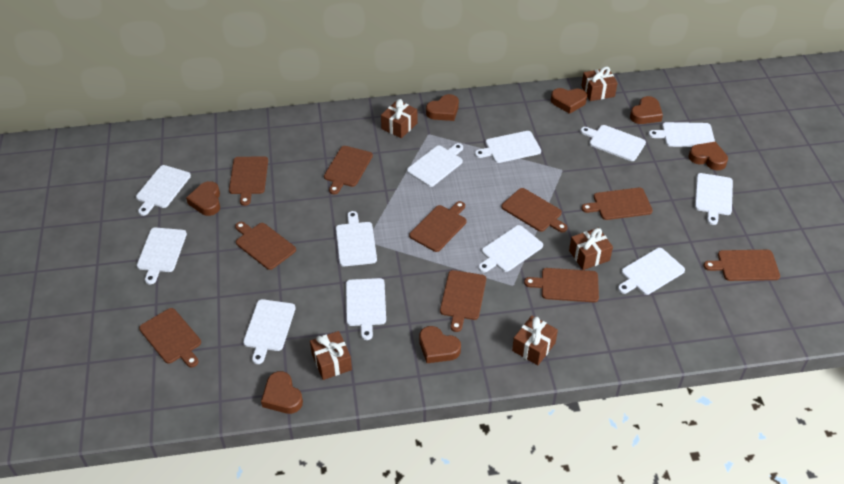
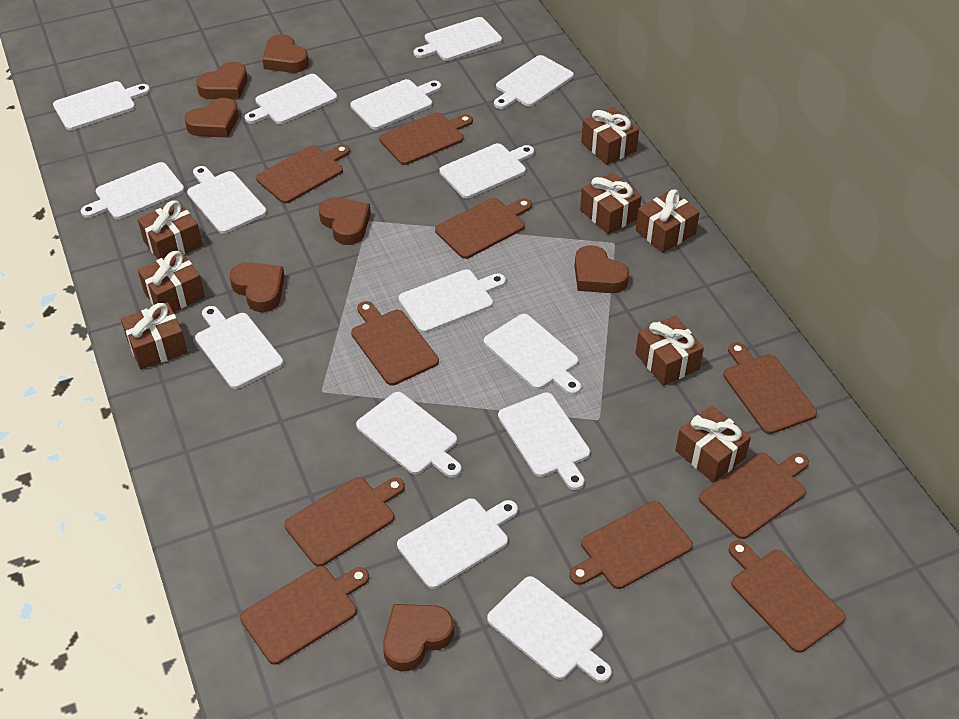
brown gift: [310,331,352,380] [381,99,417,138] [512,316,558,365] [569,228,613,270] [581,66,618,101] = 5 -> [121,302,188,370] [138,200,203,259] [138,251,205,312] [580,172,642,234] [581,107,639,165] [636,189,700,253] [636,316,704,386] [675,405,751,483] = 8
white cutting board: [136,165,191,216] [137,228,187,284] [243,299,296,364] [336,211,377,267] [346,278,386,340] [407,143,463,187] [475,131,541,163] [478,225,543,272] [580,125,646,161] [618,248,685,295] [648,122,715,147] [695,173,733,225] = 12 -> [53,81,150,130] [81,162,184,219] [187,166,267,234] [195,306,283,389] [245,74,337,124] [350,79,441,130] [356,392,462,478] [397,498,518,589] [399,269,506,333] [413,17,502,61] [440,143,534,198] [484,314,581,395] [487,576,612,683] [494,55,574,109] [498,392,590,490] = 15

